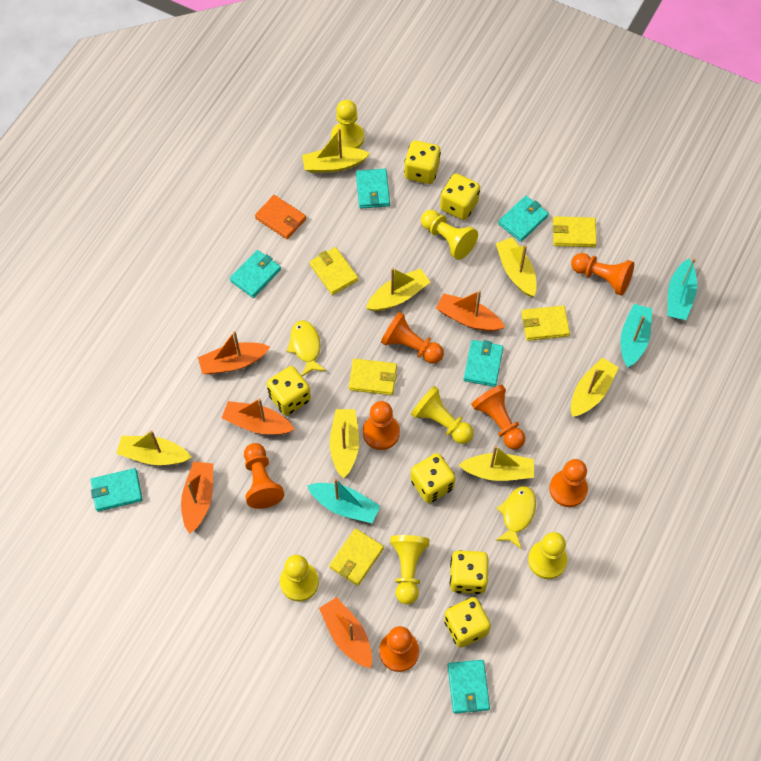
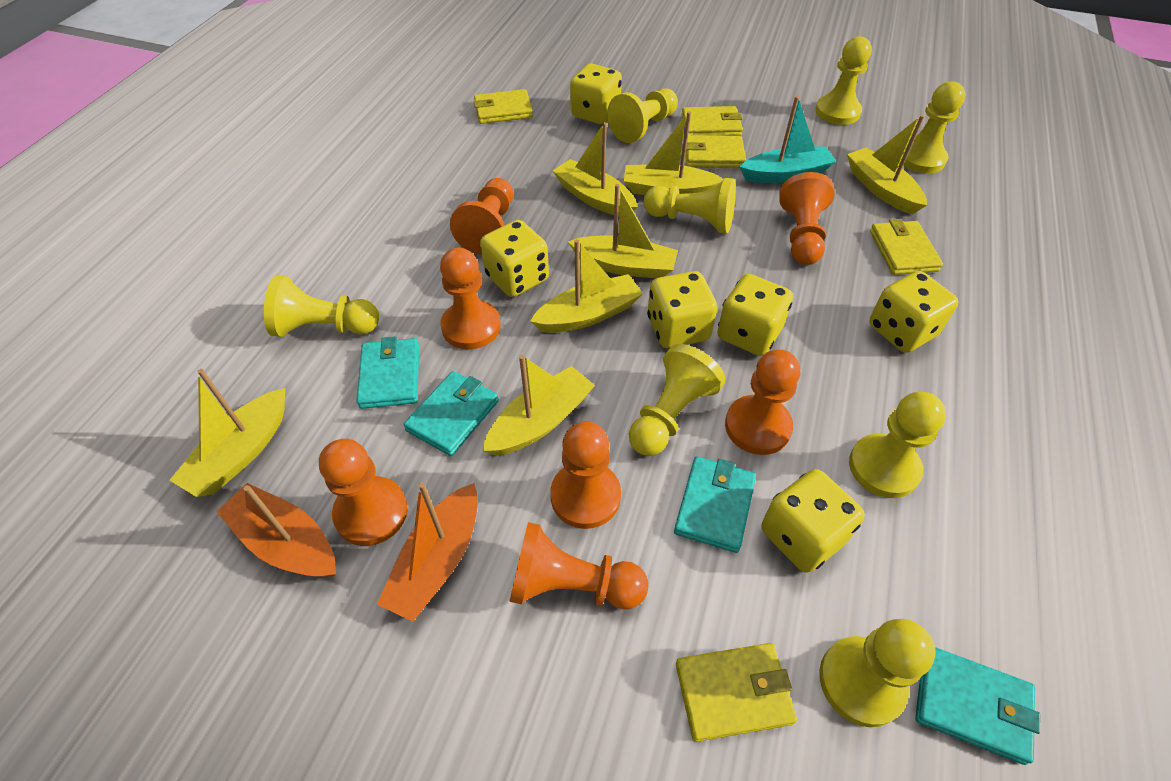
orange boat: [181,461,213,534] [198,331,270,374] [222,398,295,435] [319,597,372,668] [436,290,505,331] = 5 -> [217,483,336,577] [377,482,478,622] = 2
orange wallet: [255,195,306,239] = 1 -> none = 0
turquoise boat: [307,478,380,523] [621,304,652,368] [667,258,697,320] = 3 -> [740,96,836,183] = 1
turquoise wallet: [91,468,143,512] [230,250,281,298] [356,169,390,209] [448,660,490,714] [464,340,503,387] [498,196,549,242] = 6 -> [357,337,419,409] [403,371,499,456] [674,456,756,553] [915,647,1040,765] = 4
yellow fish: [287,321,326,376] [495,486,536,549] = 2 -> none = 0
yellow pawn: [280,555,319,601] [331,100,364,149] [390,535,429,604] [411,386,474,444] [421,210,478,260] [528,532,568,579] = 6 -> [264,275,379,337] [607,88,678,143] [629,344,725,456] [644,178,736,233] [815,36,872,125] [819,619,936,727] [849,392,946,498] [901,81,966,173] = 8

